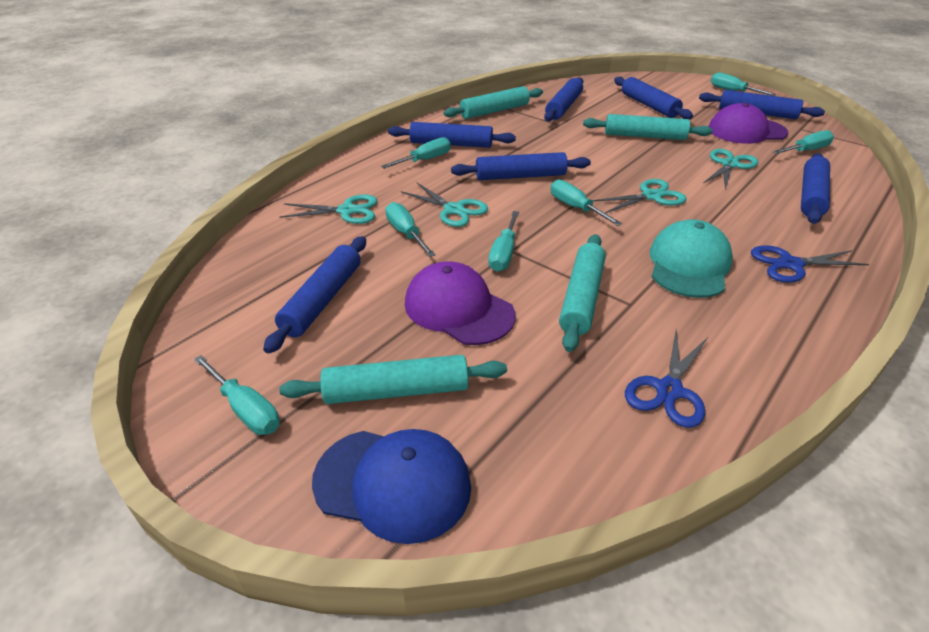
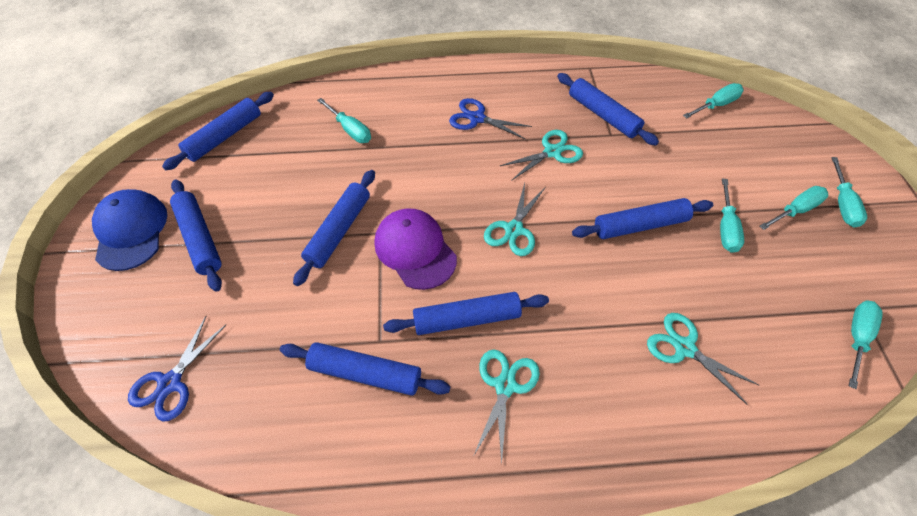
purple cap: [405,261,515,345] [708,103,788,144] = 2 -> [374,208,457,290] = 1
turquoise cap: [650,219,733,298] = 1 -> none = 0
turquoise rolling pin: [279,355,507,404] [444,86,543,119] [559,234,606,352] [583,114,713,140] = 4 -> none = 0
turquoise screwdriver: [194,355,280,435] [381,137,451,169] [385,202,436,257] [488,211,519,272] [551,179,622,226] [711,73,776,96] [773,130,834,154] = 7 -> [317,98,371,143] [683,83,744,119] [720,178,744,253] [760,186,829,230] [831,157,867,227] [849,300,883,389] = 6

